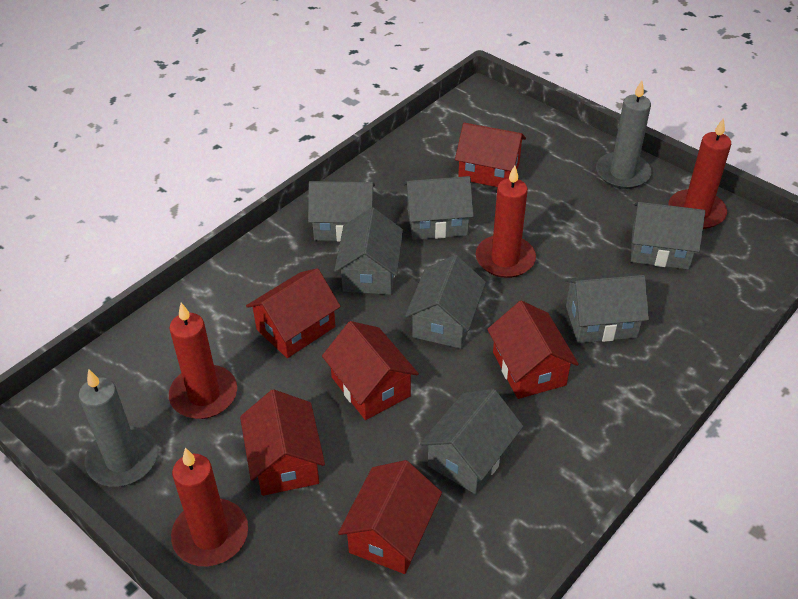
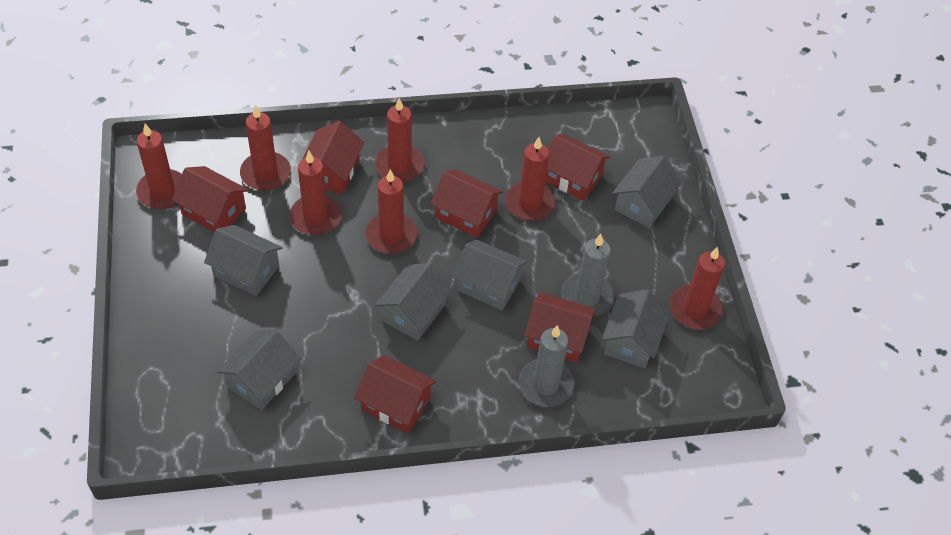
grey house: [308,181,375,242] [334,207,403,295] [404,176,474,240] [405,255,486,349] [420,389,523,494] [565,273,649,343] [631,202,705,270] = 7 -> [204,225,282,296] [217,330,301,410] [375,263,453,341] [453,240,528,311] [601,289,670,368] [612,155,682,228] = 6
red candle: [169,303,237,419] [171,448,248,566] [476,165,536,278] [669,118,731,229] = 4 -> [136,124,182,209] [240,105,291,191] [289,151,341,235] [365,169,417,254] [375,98,425,183] [505,137,556,221] [669,247,725,329] = 7

